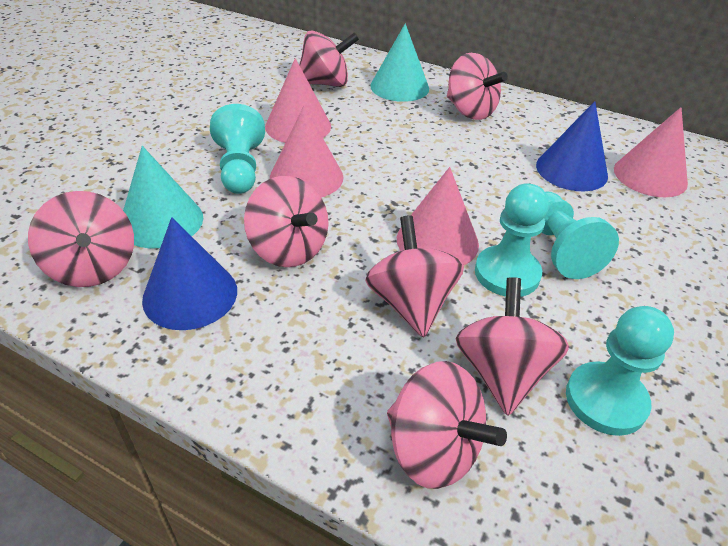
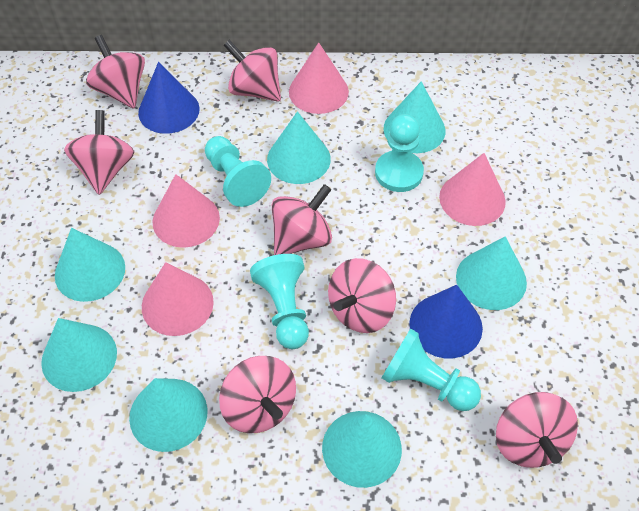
turquoise cone: [123,146,203,248] [370,24,429,102] = 2 -> [41,318,117,392] [55,228,125,302] [129,378,208,452] [267,111,331,184] [322,411,402,488] [384,81,445,153] [456,236,527,310] = 7

